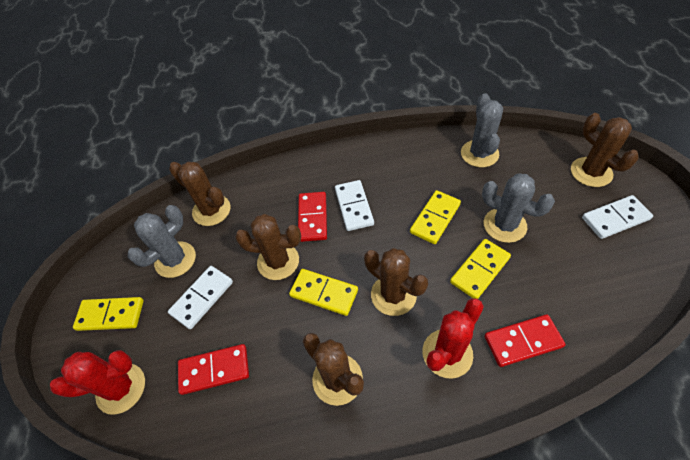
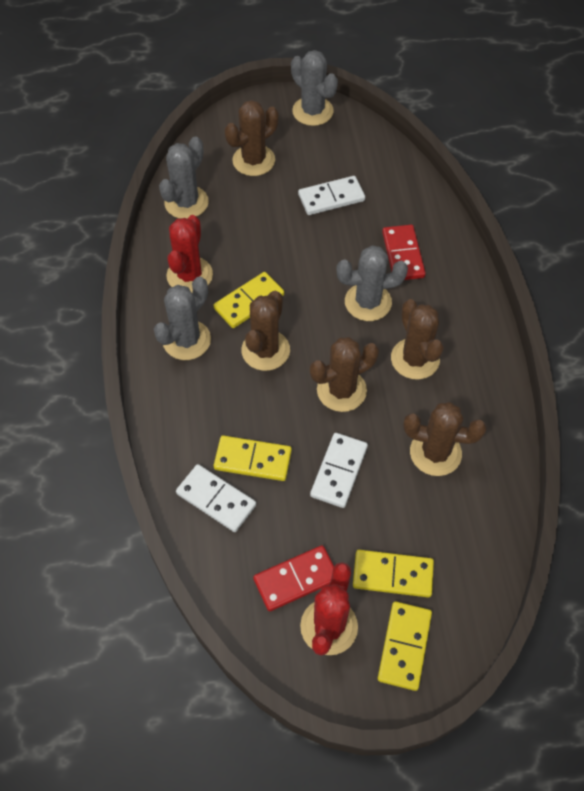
grey cactus: [128,205,196,278] [461,93,503,167] [482,173,555,243] = 3 -> [154,277,211,360] [159,137,209,219] [291,50,338,126] [336,245,408,321] = 4
red domino: [178,344,249,395] [298,192,327,242] [485,314,566,367] = 3 -> [253,545,334,612] [382,225,426,280] = 2

